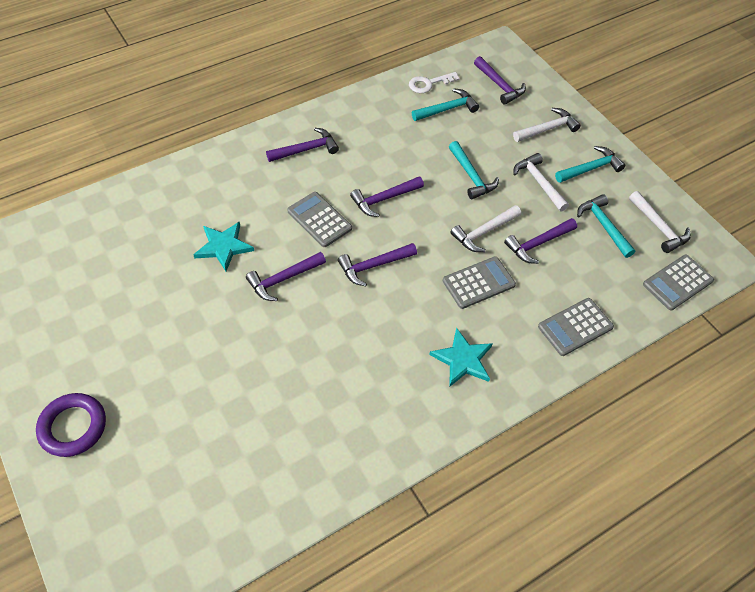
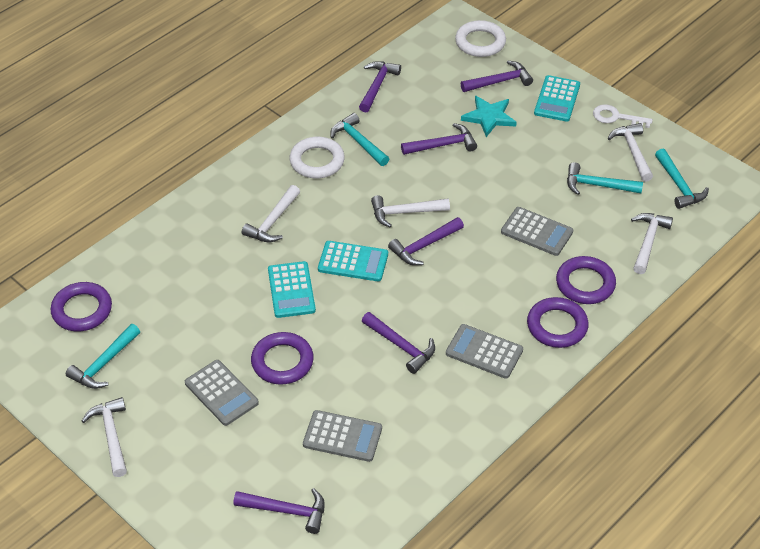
purple ring: [36,393,106,457] = 1 -> [51,282,112,331] [251,332,314,385] [527,297,589,348] [556,256,616,304] = 4
turquoise calculator: none = 0 -> [268,261,316,318] [318,241,388,281] [534,75,580,122] = 3
turquoise star: [193,221,254,271] [429,328,493,387] = 2 -> [461,96,517,137] = 1
white hammer: [450,205,521,252] [513,108,581,142] [513,153,569,212] [629,191,691,253] = 4 -> [82,397,127,477] [242,185,300,242] [371,195,450,227] [608,123,653,182] [631,213,673,274] = 5
white ring: none = 0 -> [289,137,345,178] [455,20,506,57] = 2

